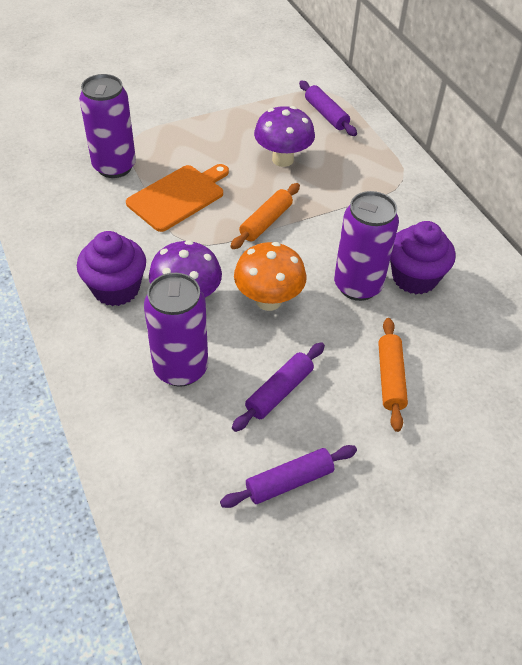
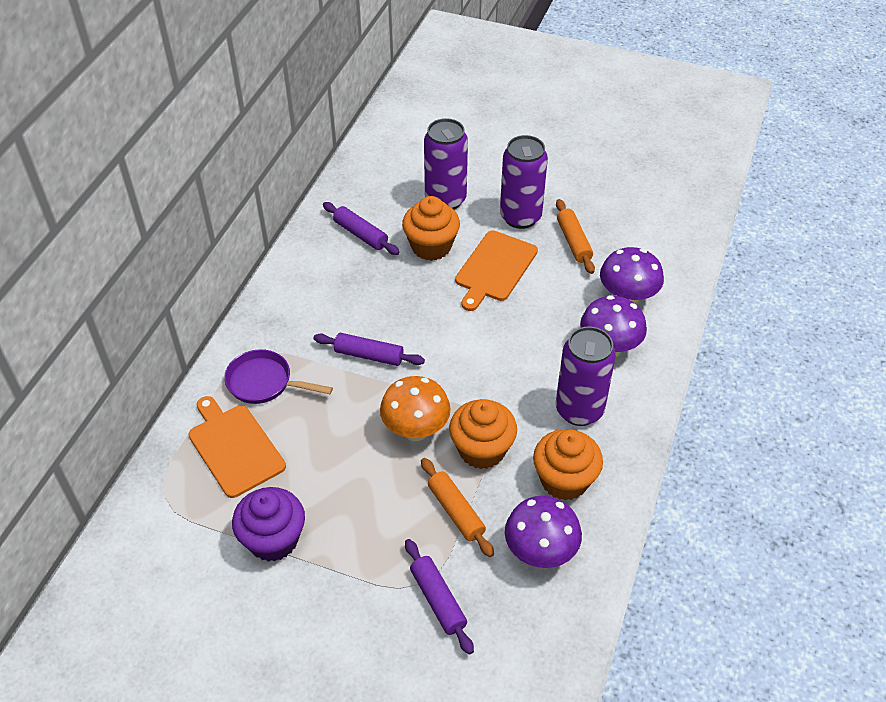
orange cupcake: none = 0 -> [402,196,460,261] [449,399,517,469] [533,429,603,501] = 3
orange cutting board: [126,164,229,232] = 1 -> [189,396,286,498] [455,230,538,311] = 2
purple cupcake: [77,231,146,306] [390,221,456,294] = 2 -> [232,487,305,562] = 1
purple mushroom: [149,240,222,297] [254,106,315,167] = 2 -> [505,496,582,568] [580,295,647,357] [600,247,664,305] = 3
purple pan: none = 0 -> [224,349,333,404] = 1

